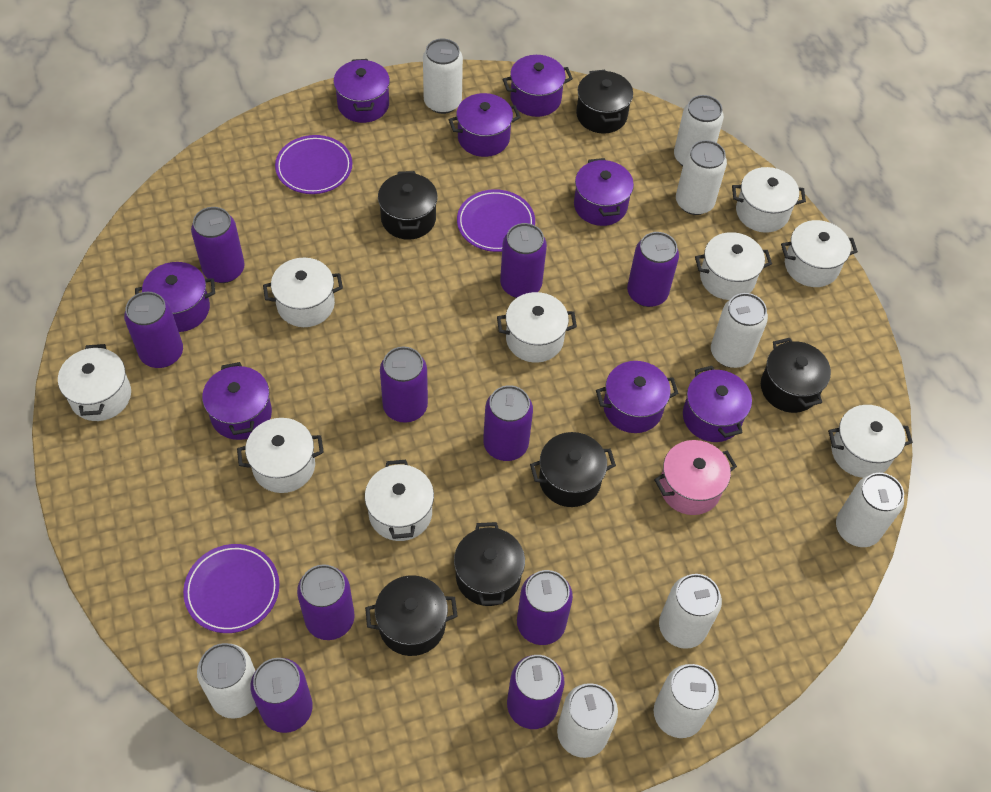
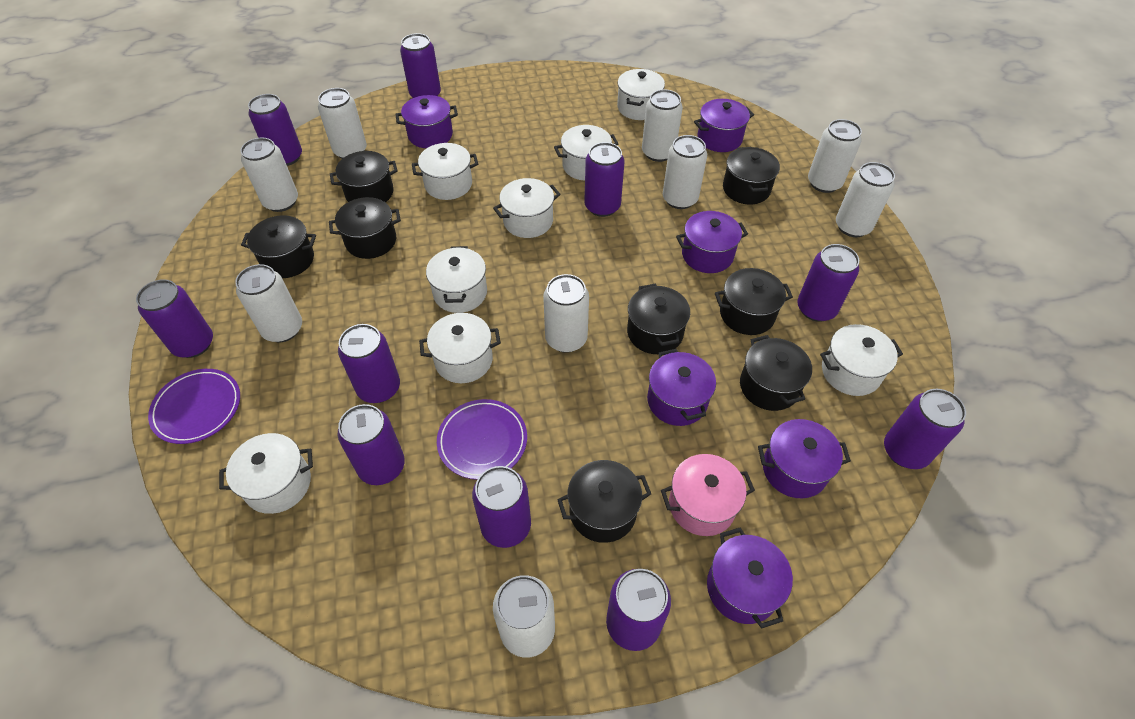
black pot: [365,575,458,656] [378,171,438,240] [454,522,525,606] [530,432,616,507] [576,70,633,134] [761,338,831,413] = 6 -> [241,215,316,278] [329,197,401,259] [330,151,398,203] [557,460,651,543] [627,284,690,354] [715,268,793,335] [723,147,780,204] [740,335,812,411] = 8
purple plate: [183,544,279,633] [275,135,352,194] [457,189,535,252] = 3 -> [148,369,240,444] [437,399,527,480] = 2
purple pot: [135,262,215,332] [202,362,272,440] [333,59,390,123] [448,93,521,157] [503,55,573,117] [574,158,634,226] [596,361,679,433] [683,366,752,442] = 8 -> [395,95,458,148] [647,349,716,426] [676,211,748,273] [694,99,754,152] [707,527,793,628] [758,419,851,498] = 6
white pot: [58,344,131,421] [237,418,324,493] [263,258,343,327] [365,460,434,541] [497,292,577,363] [695,232,772,300] [732,167,806,233] [781,220,858,287] [828,405,913,478] = 9 -> [219,433,313,514] [412,143,478,200] [419,313,501,383] [426,246,487,313] [493,178,560,238] [554,125,619,180] [617,69,665,120] [820,324,903,396] = 8

